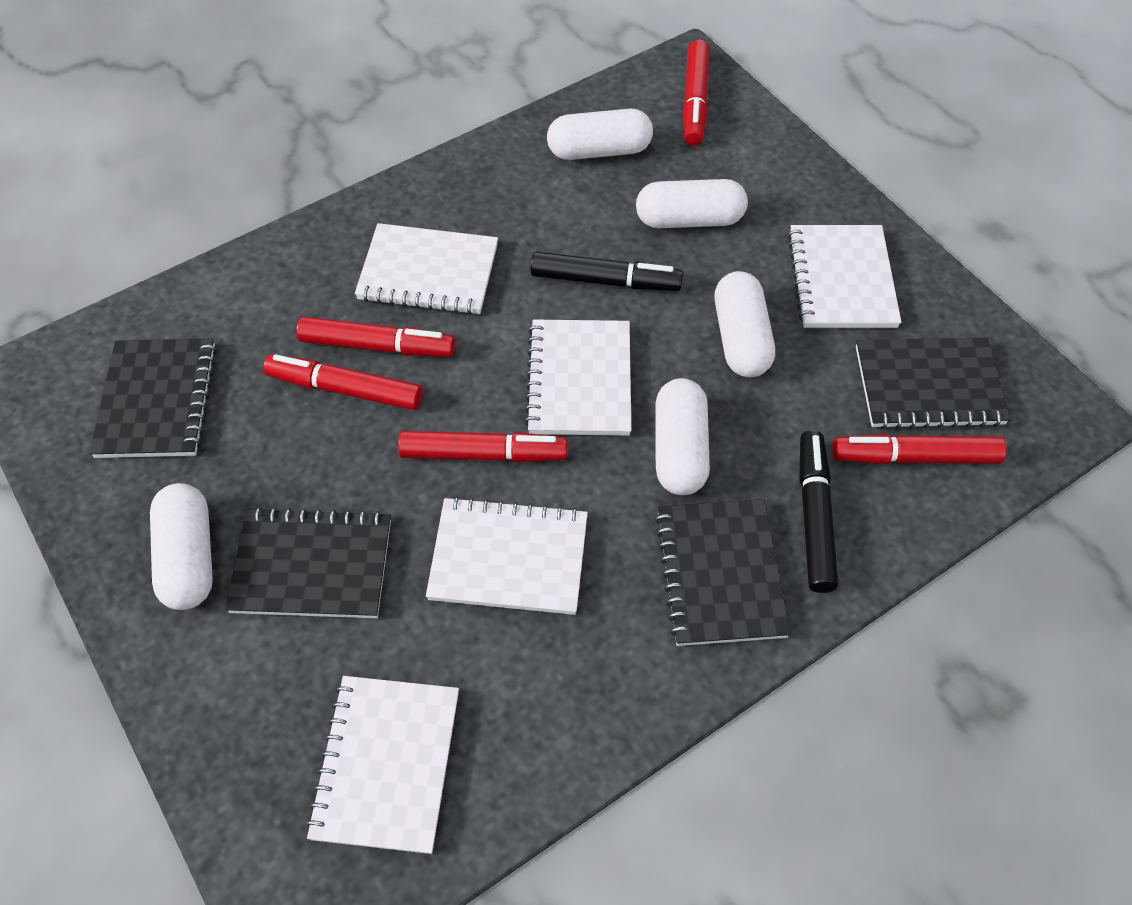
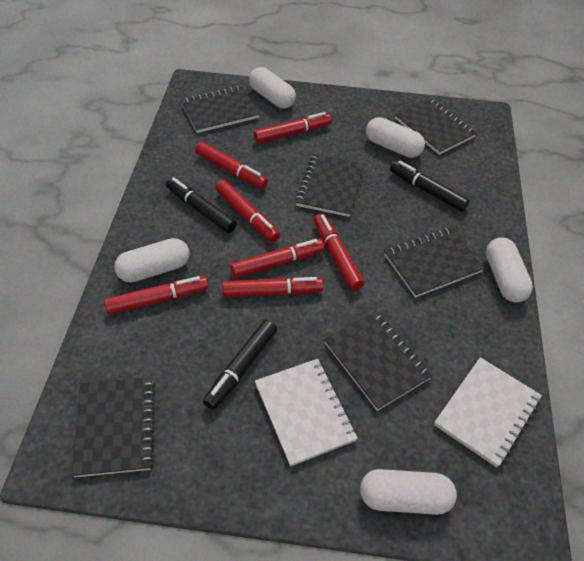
black marker: [530,252,683,291] [799,430,838,593] = 2 -> [166,177,237,233] [203,320,277,410] [390,160,470,212] = 3
black notebook: [89,338,217,458] [225,507,391,618] [655,499,791,646] [856,338,1011,429] = 4 -> [72,377,155,477] [181,86,260,133] [295,154,364,217] [324,311,432,411] [385,227,485,298] [395,98,477,155] = 6
red marker: [263,354,423,410] [296,317,455,357] [398,431,567,462] [683,40,709,146] [832,434,1006,464] = 5 -> [104,276,209,315] [195,142,268,189] [216,180,280,242] [222,277,324,297] [230,239,324,278] [254,112,332,144] [314,213,364,291] = 7
white notebook: [306,676,459,854] [355,223,498,315] [426,496,588,615] [525,319,631,436] [787,225,901,328] = 5 -> [255,359,358,467] [434,357,542,468] = 2

